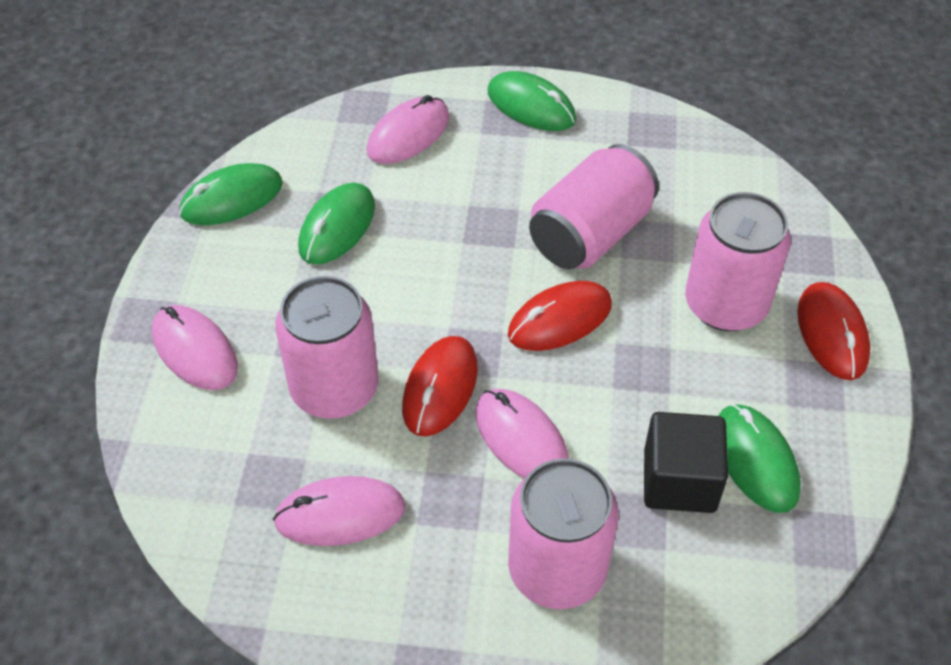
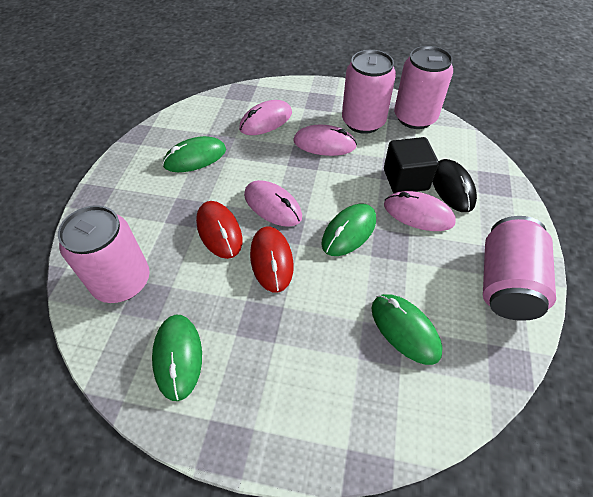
black mouse: none = 0 -> [433,159,477,212] = 1
red mouse: [402,336,478,437] [508,281,612,351] [797,282,870,380] = 3 -> [196,201,242,259] [250,226,294,293] = 2

